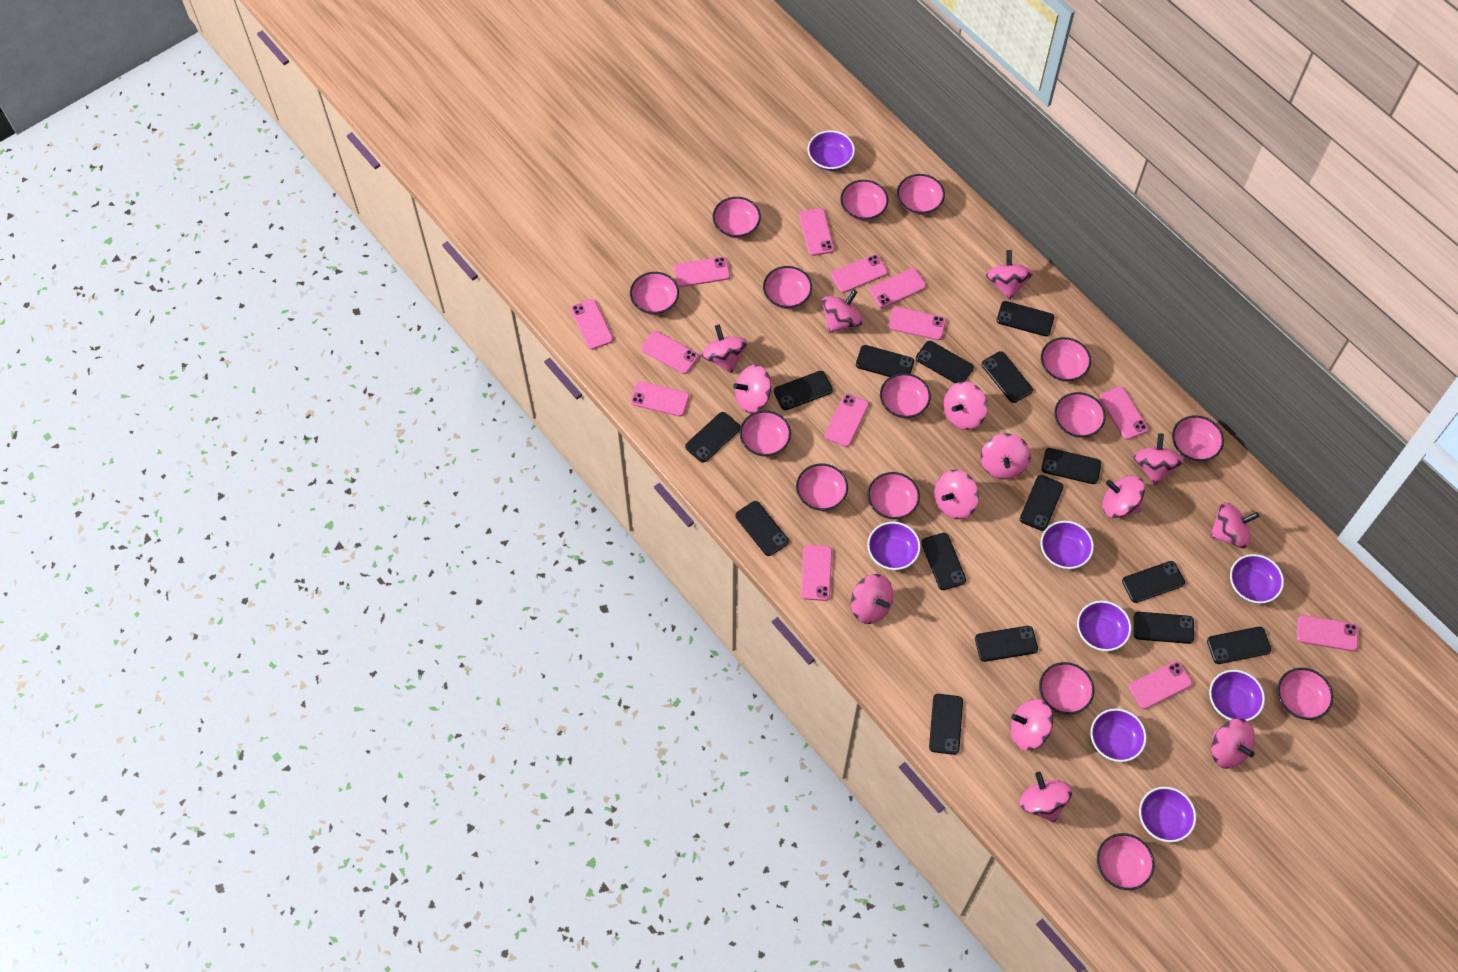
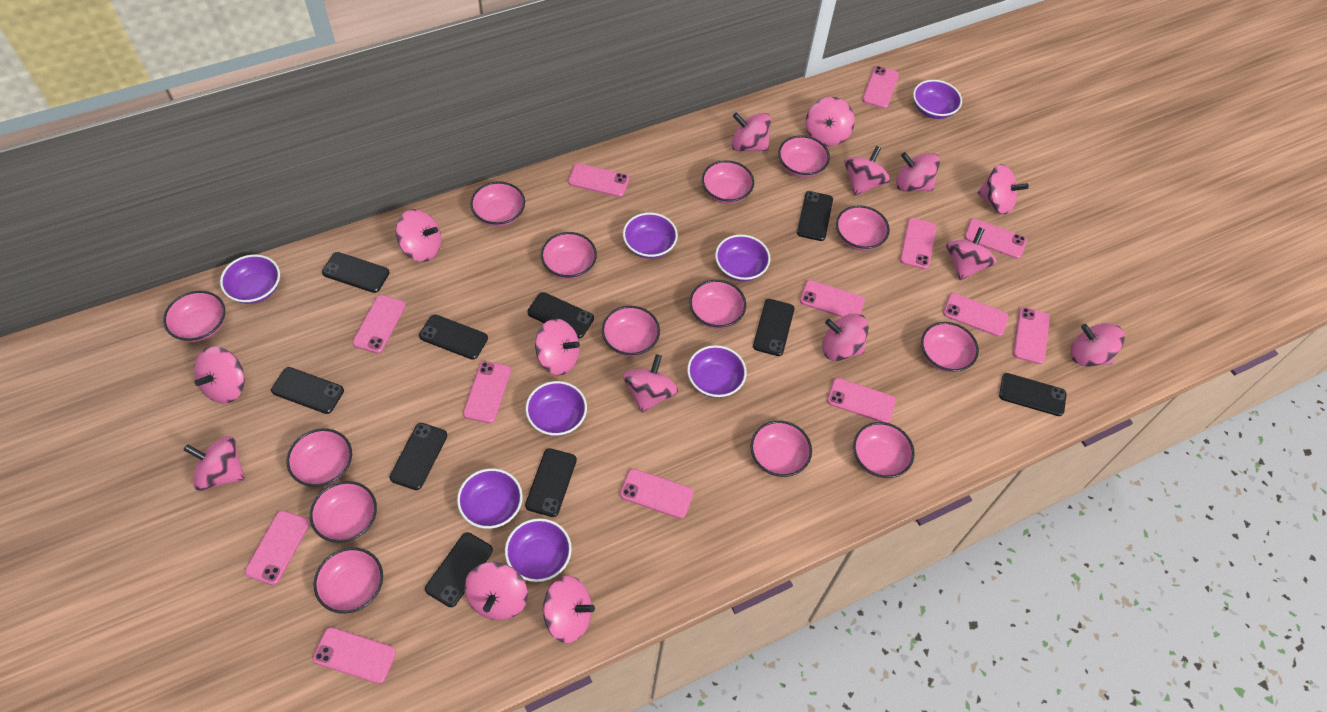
black phone: [685,412,740,463] [735,501,789,556] [774,371,833,410] [856,345,914,377] [916,341,974,383] [921,533,966,590] [929,694,963,755] [975,626,1038,662] [981,351,1033,403] [997,301,1054,336] [1020,475,1064,531] [1041,448,1101,484] [1122,561,1185,603] [1134,612,1194,644] [1207,627,1271,664] = 15 -> [271,367,344,414] [322,252,390,293] [390,423,447,490] [419,314,488,360] [425,532,493,607] [525,448,577,517] [527,292,594,339] [753,299,795,356] [797,191,833,241] [999,373,1067,416] = 10
pink bowl: [630,272,679,315] [713,197,761,238] [740,410,791,457] [763,266,812,309] [796,464,848,511] [840,180,888,221] [867,472,920,519] [880,373,931,419] [897,174,945,215] [1039,662,1094,714] [1041,337,1091,382] [1054,392,1106,438] [1097,833,1155,890] [1172,416,1224,462] [1277,668,1333,720] = 15 -> [163,291,225,342] [287,428,352,487] [310,481,377,543] [314,547,383,614] [470,181,525,227] [541,232,597,279] [602,306,660,356] [689,280,746,329] [702,160,754,204] [750,421,812,477] [778,135,830,178] [836,205,890,251] [853,422,915,478] [921,322,979,372] = 14
pink spinning top: [701,325,747,373] [733,365,772,413] [822,289,863,333] [851,574,893,624] [935,470,979,519] [943,381,988,430] [981,433,1030,479] [986,250,1033,300] [1010,699,1053,750] [1019,772,1072,822] [1102,476,1145,518] [1133,433,1184,485] [1210,502,1259,548] [1211,719,1255,769] = 14 -> [184,436,245,491] [194,347,245,404] [396,209,441,262] [464,562,528,620] [535,319,580,375] [542,576,595,643] [623,354,678,413] [731,112,771,151] [806,97,855,146] [822,313,869,361] [844,146,890,196] [896,152,940,192] [946,227,997,280] [978,164,1029,214] [1071,323,1125,367] = 15

